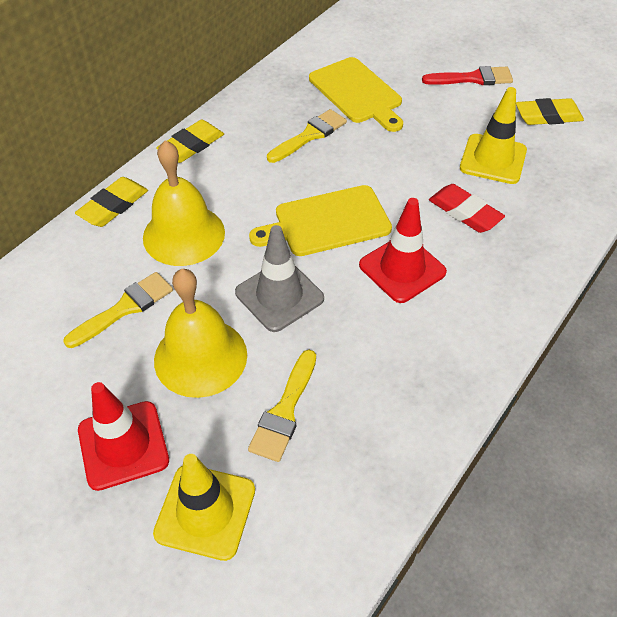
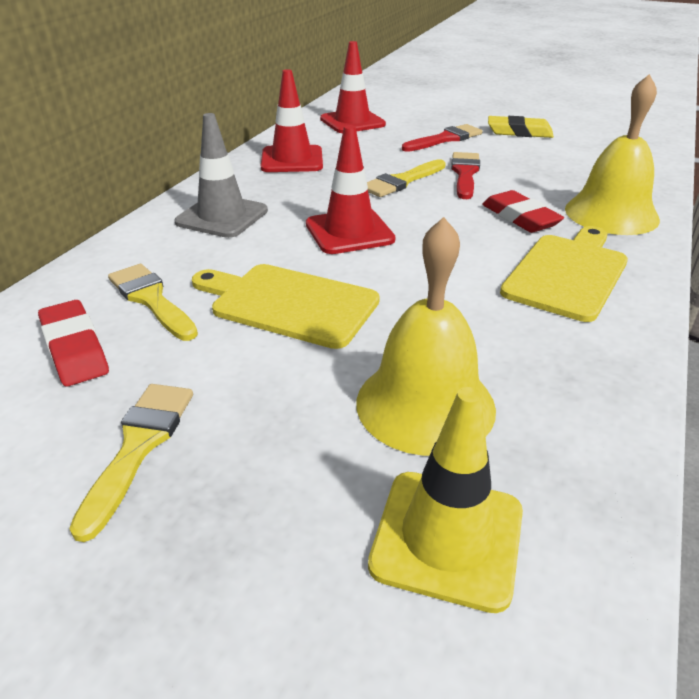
red brush: [422,66,513,85] = 1 -> [402,124,482,152] [451,152,480,199] = 2
red eraser: [429,184,505,233] = 1 -> [38,300,109,386] [482,190,564,233] = 2
red traffic cone: [78,382,169,491] [359,198,447,303] = 2 -> [261,69,323,172] [306,125,395,254] [320,41,386,133] = 3
yellow eraser: [75,177,148,227] [156,120,224,163] [516,98,584,125] = 3 -> [488,116,554,138] = 1
yellow traffic cone: [153,454,255,561] [460,87,527,184] = 2 -> [368,387,523,613] = 1

